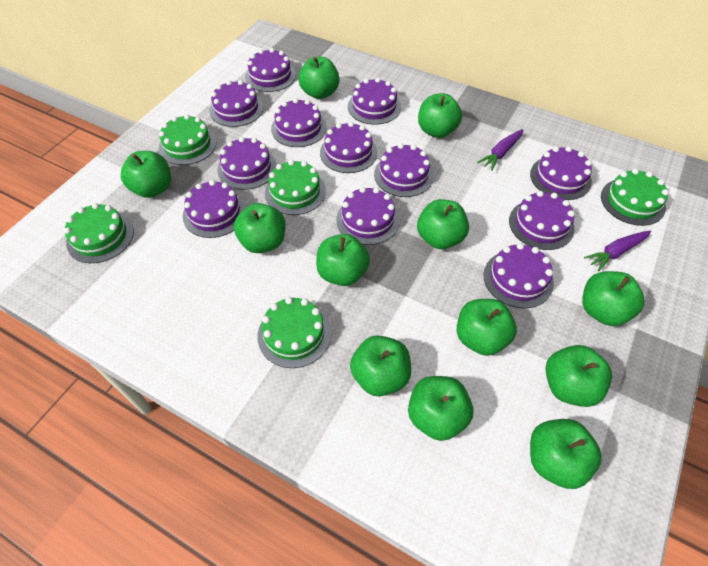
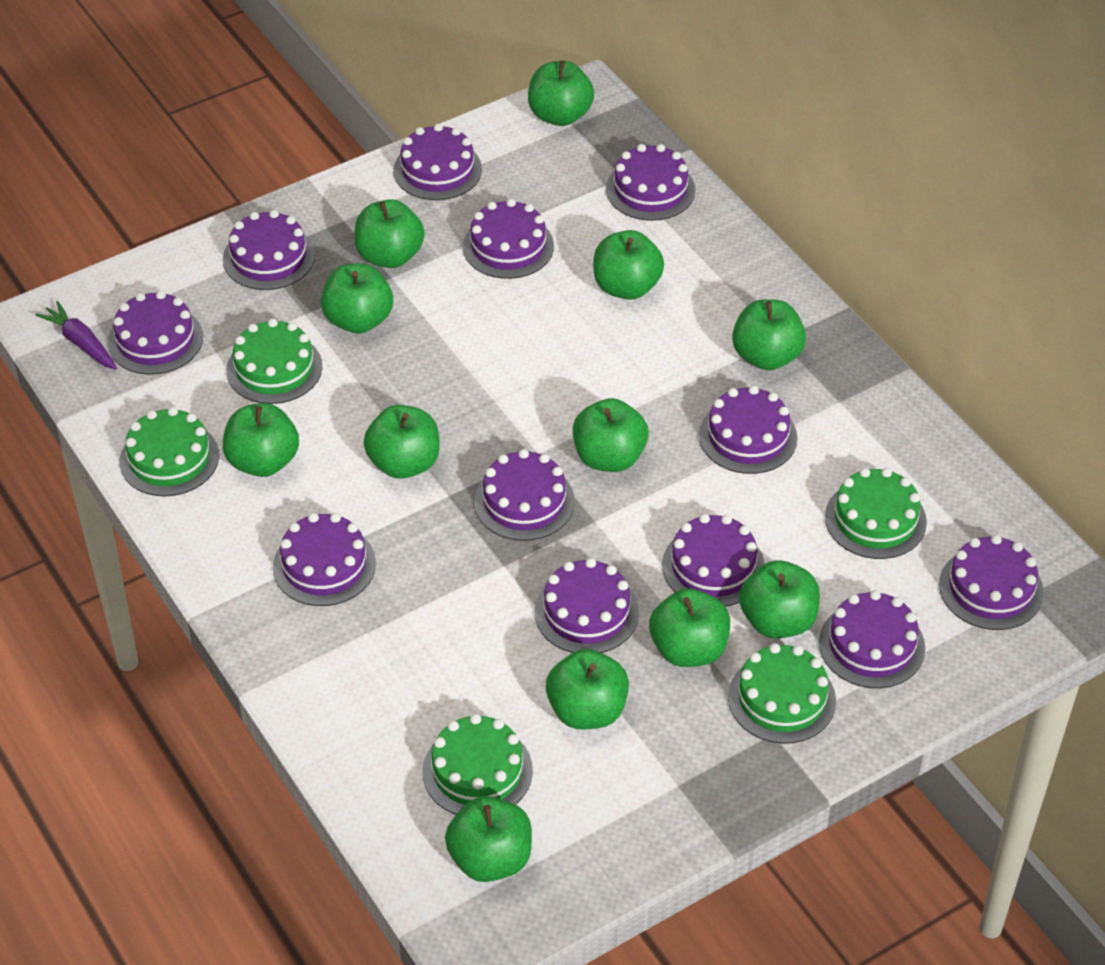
purple carrot: [477,129,524,171] [584,231,651,272] = 2 -> [35,301,117,370] = 1

